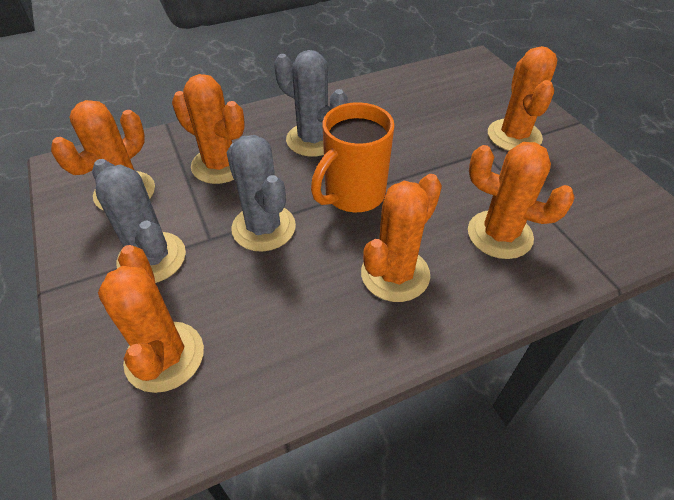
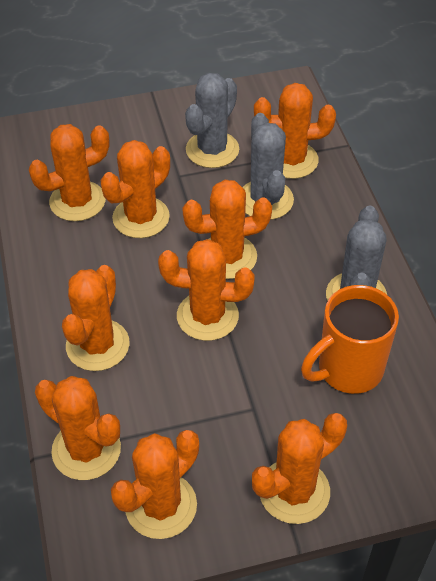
orange cactus: [51,100,155,211] [98,245,204,393] [172,74,245,184] [361,174,442,302] [468,142,575,259] [488,46,557,151] = 6 -> [29,124,109,221] [35,376,121,480] [62,265,129,371] [100,140,170,238] [111,430,199,539] [158,239,255,341] [182,180,272,279] [252,413,347,524] [254,83,336,179] = 9

